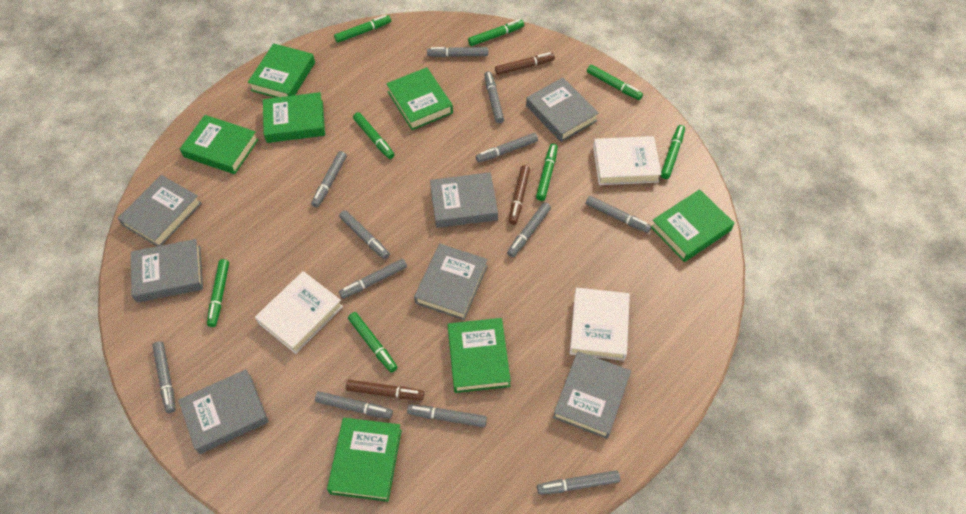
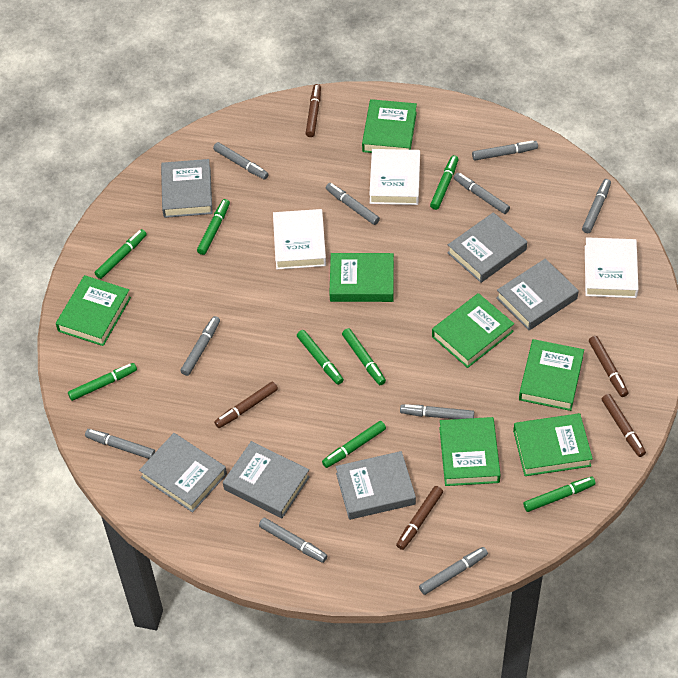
brown marker: [346,380,424,400] [495,52,555,75] [509,165,530,225] = 3 -> [214,382,278,428] [305,84,321,137] [396,486,443,550] [589,336,628,397] [602,394,646,457] = 5
grey book: [118,175,202,246] [131,239,203,303] [178,369,269,454] [414,244,488,320] [430,172,498,228] [526,77,599,142] [553,351,631,439] = 7 -> [139,433,227,513] [161,159,213,218] [223,441,310,518] [336,451,416,520] [447,212,527,283] [496,259,579,330] = 6
grey marker: [152,341,176,413] [311,151,347,207] [315,391,393,419] [339,210,390,259] [339,259,407,299] [407,404,487,427] [427,47,488,57] [476,133,538,162] [484,71,504,123] [507,202,551,257] [537,470,620,495] [586,196,651,233] = 12 -> [85,429,155,459] [180,316,220,376] [213,142,269,180] [259,518,328,563] [326,183,380,225] [400,404,474,419] [419,547,488,595] [454,173,510,214] [472,140,538,161] [582,179,611,233] = 10

